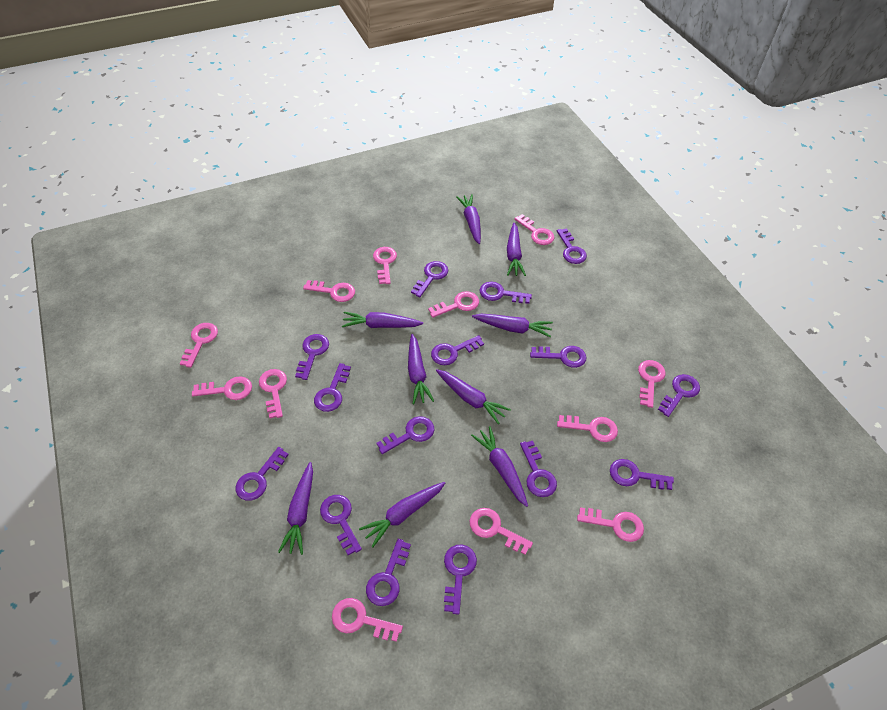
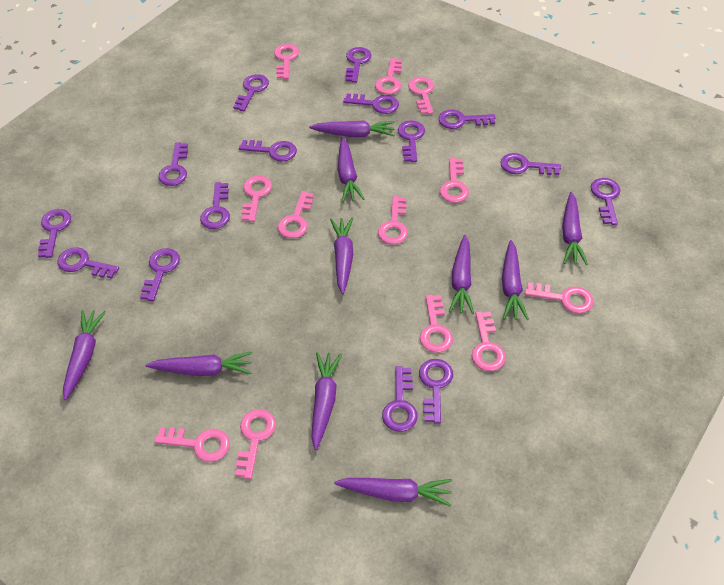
purple carrot: [278,462,313,555] [342,312,423,328] [359,482,445,547] [408,334,434,404] [436,369,511,424] [456,194,481,244] [471,426,528,507] [472,314,553,337] [507,223,526,276] = 9 -> [63,310,106,400] [146,352,253,376] [309,120,395,137] [311,352,342,450] [330,218,353,294] [334,478,452,507] [338,137,364,202] [449,235,474,314] [502,240,529,320] [562,192,588,265] = 10

